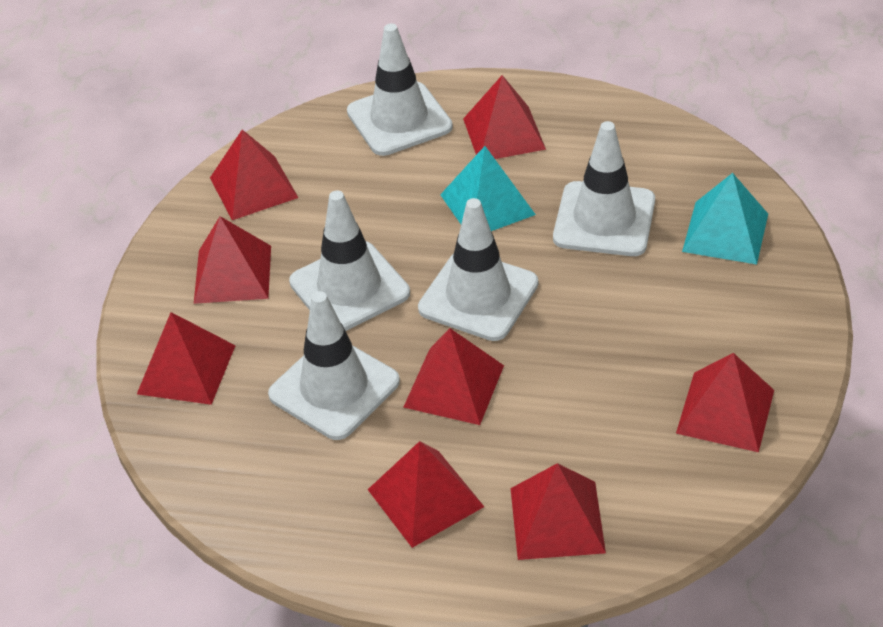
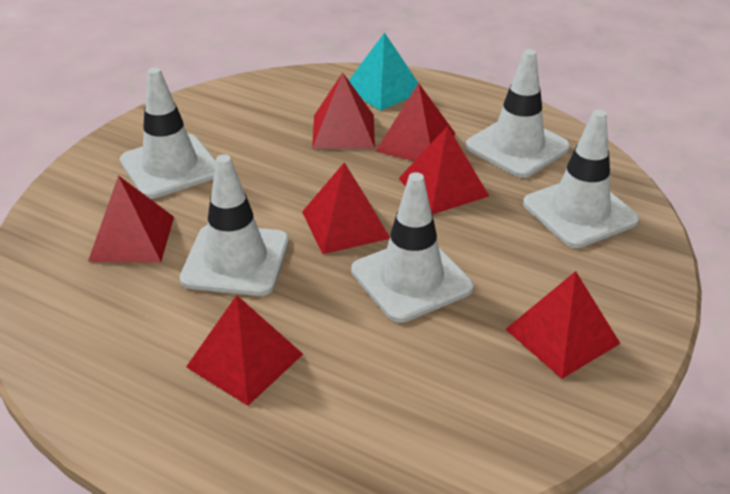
red pyramid: [137,312,236,405] [194,216,271,304] [210,129,298,220] [368,441,484,548] [403,328,504,425] [463,75,546,159] [510,463,606,560] [676,353,774,452] = 8 -> [88,175,174,263] [186,295,303,406] [302,162,390,254] [312,72,375,149] [375,83,456,161] [398,126,489,214] [505,271,621,379] = 7
turquoise pyramid: [440,146,536,231] [682,173,768,265] = 2 -> [349,32,418,111] = 1

